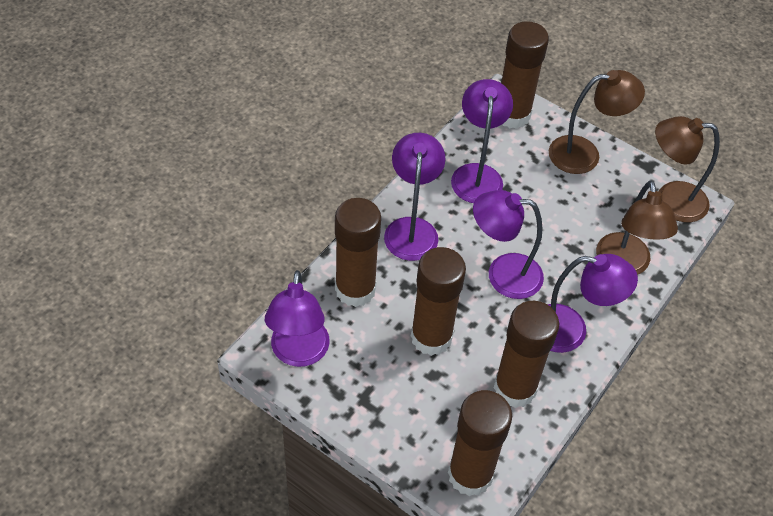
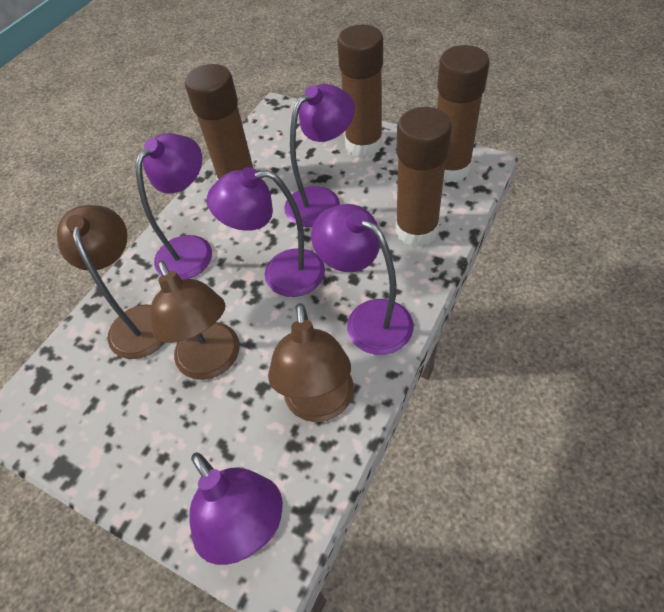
brown glue stick: [335,198,381,307] [411,247,466,356] [448,390,512,496] [494,301,559,408] [501,21,549,129] = 5 -> [185,64,255,181] [337,24,383,157] [396,107,452,247] [437,45,490,182] = 4

